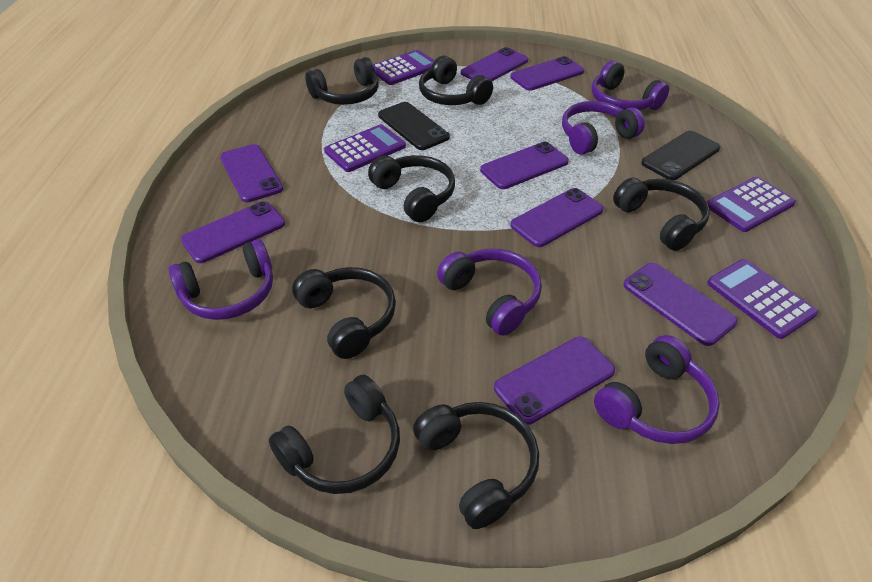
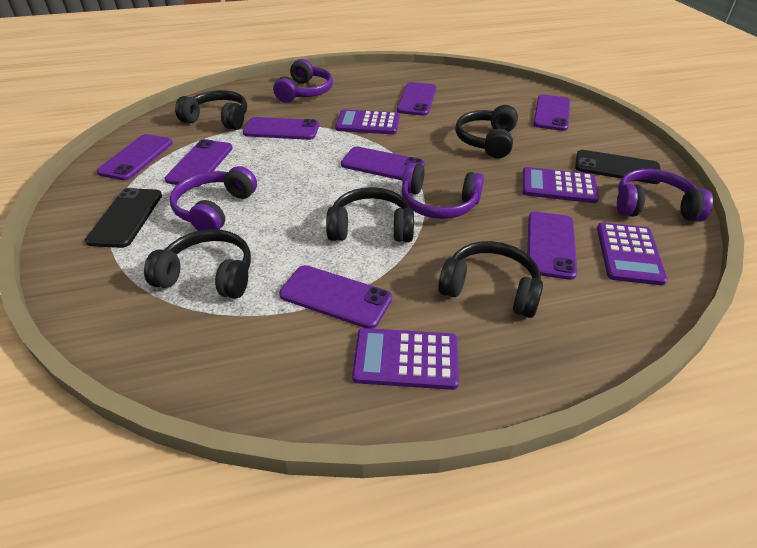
black headphones: [269,374,400,494] [292,267,396,359] [305,57,379,105] [368,155,455,222] [413,402,539,529] [419,56,493,105] [613,178,710,251] = 7 -> [144,229,251,299] [175,90,247,130] [326,187,414,242] [438,241,543,318] [456,105,518,158] = 5
purple headphones: [168,239,273,320] [437,249,542,336] [562,101,645,155] [592,61,669,110] [594,335,720,444] = 5 -> [170,166,257,231] [273,59,333,103] [401,162,484,219] [617,169,713,222] = 4

